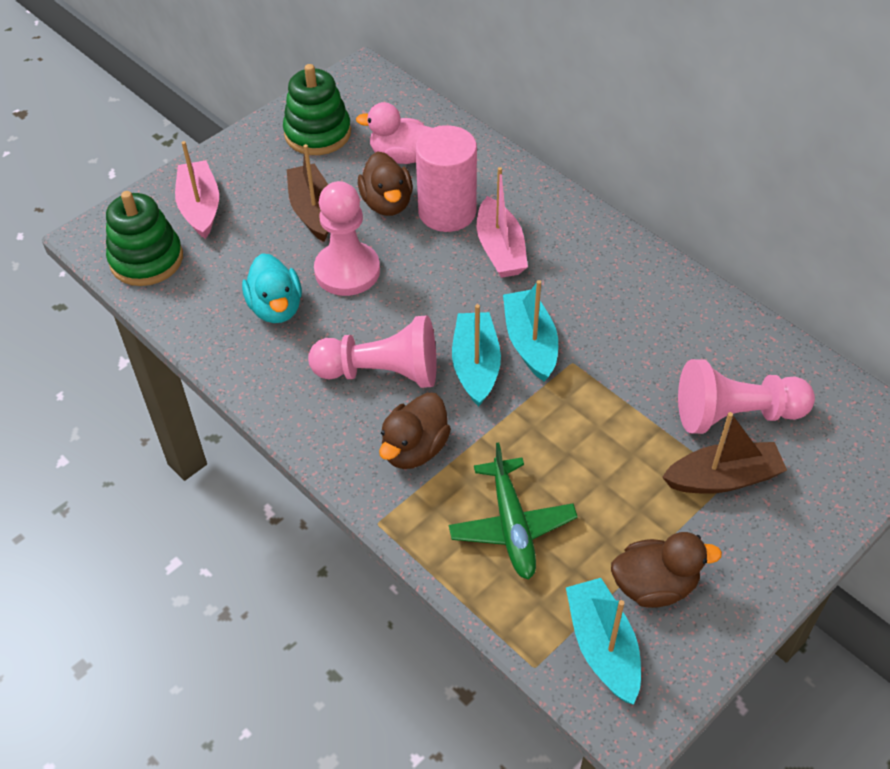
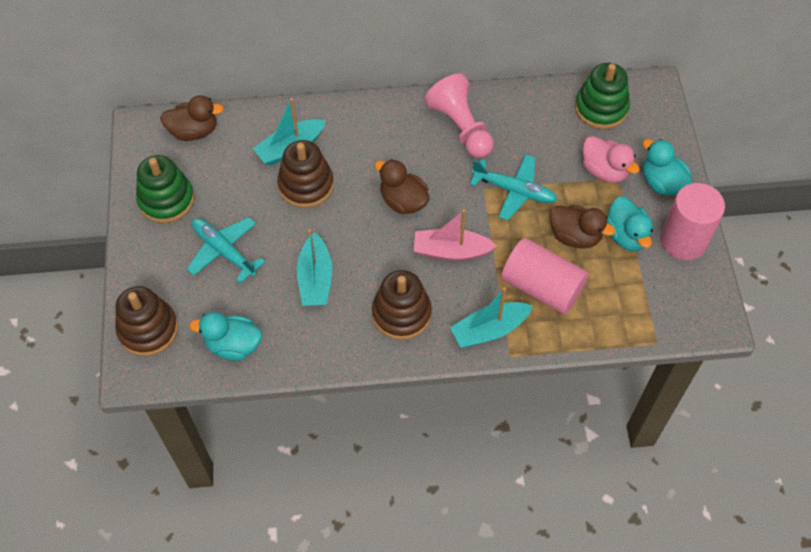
brown boat: [287,144,329,242] [662,412,787,494] = 2 -> none = 0
brown stacking toy: none = 0 -> [115,286,178,356] [277,140,334,208] [372,270,432,340] = 3
green plane: [449,443,578,579] = 1 -> none = 0
pink boat: [175,141,219,239] [477,167,528,278] = 2 -> [414,209,497,261] = 1
pink cylinder: [415,125,477,232] = 1 -> [501,238,589,314] [661,183,725,261] = 2
pink pawn: [308,315,437,388] [314,181,380,296] [678,359,815,434] = 3 -> [424,73,494,158] = 1
turquoise duck: [242,253,302,323] = 1 -> [189,312,262,361] [607,196,653,251] [643,139,692,196] = 3
turquoise plane: none = 0 -> [187,217,265,283] [470,154,558,220] = 2

